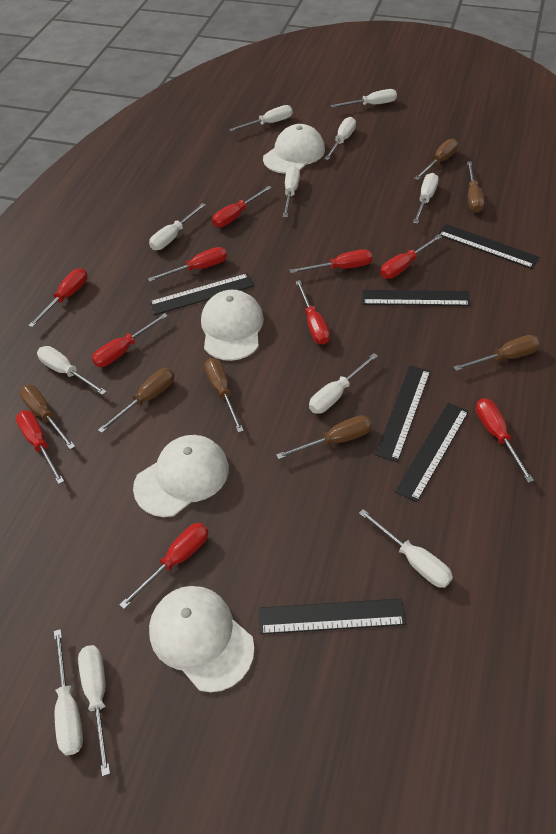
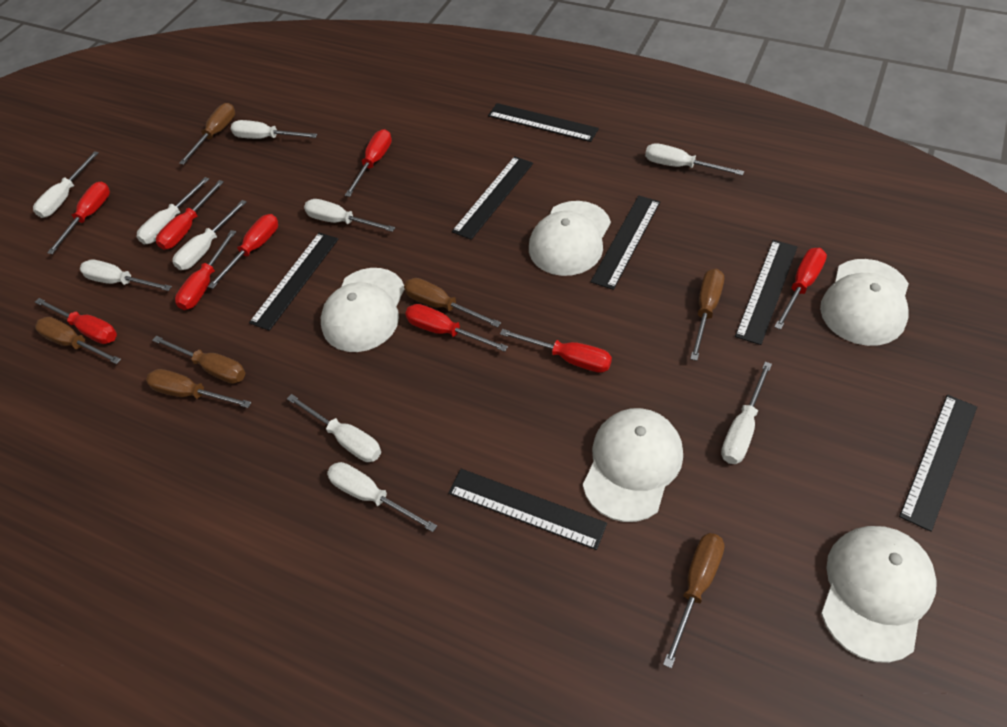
black ruler: [149,273,254,315] [259,599,406,634] [362,290,470,306] [375,366,431,462] [395,403,469,502] [438,224,540,269] = 6 -> [249,233,338,331] [448,469,607,550] [452,156,533,240] [488,103,599,142] [591,196,660,290] [735,240,797,345] [899,395,977,532] = 7
red screwdriver: [16,410,64,484] [28,268,87,328] [92,313,168,367] [119,523,208,609] [148,247,227,282] [212,186,272,227] [290,249,372,273] [295,280,330,345] [380,234,442,279] [476,398,534,483] = 10 -> [35,298,117,344] [47,182,110,254] [156,180,224,250] [175,230,236,310] [208,214,278,289] [345,129,392,197] [405,304,508,352] [500,329,612,373] [774,248,827,330] = 9
white cap: [133,435,229,517] [149,586,255,692] [201,290,264,361] [263,124,325,174] = 4 -> [321,268,404,352] [529,201,611,276] [583,408,683,522] [820,259,909,346] [821,526,937,663] = 5
white screwdriver: [37,346,107,395] [54,629,83,756] [78,645,110,776] [149,203,206,250] [229,105,293,132] [283,166,300,217] [309,353,378,414] [325,117,356,160] [331,89,397,108] [359,509,453,588] [413,173,439,224] = 11 -> [33,151,99,218] [80,260,172,291] [136,177,209,244] [172,200,247,270] [231,120,317,139] [287,394,381,462] [304,199,395,232] [327,462,437,532] [645,143,744,176] [721,362,772,464] = 10

